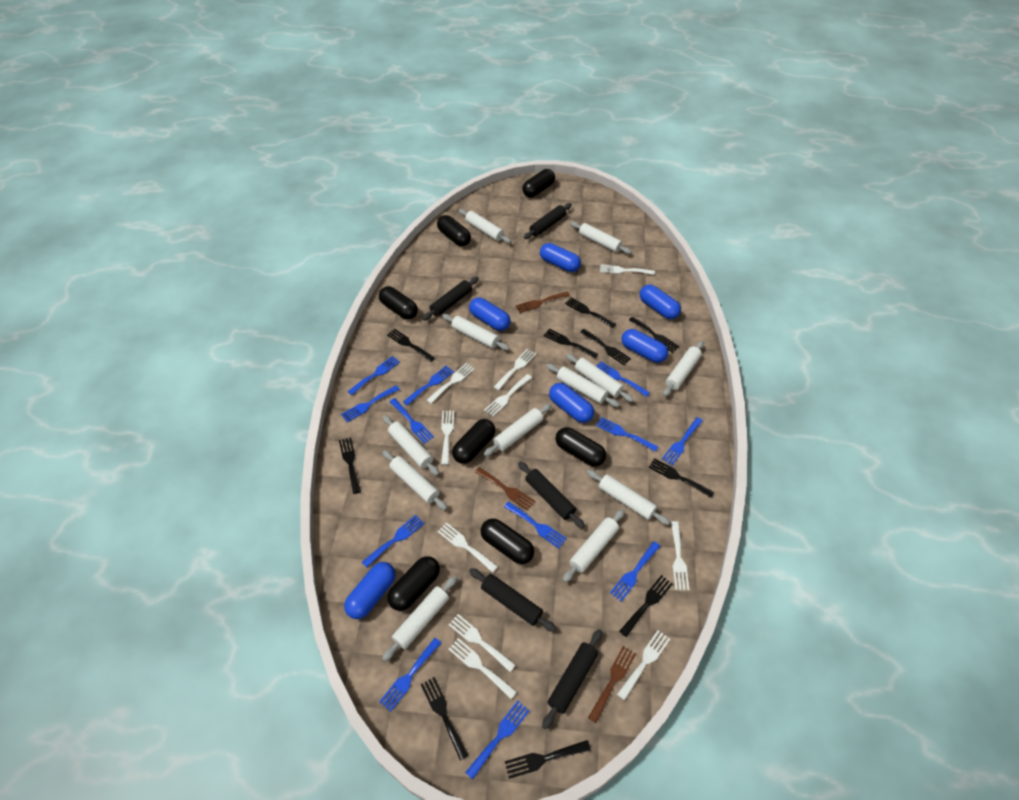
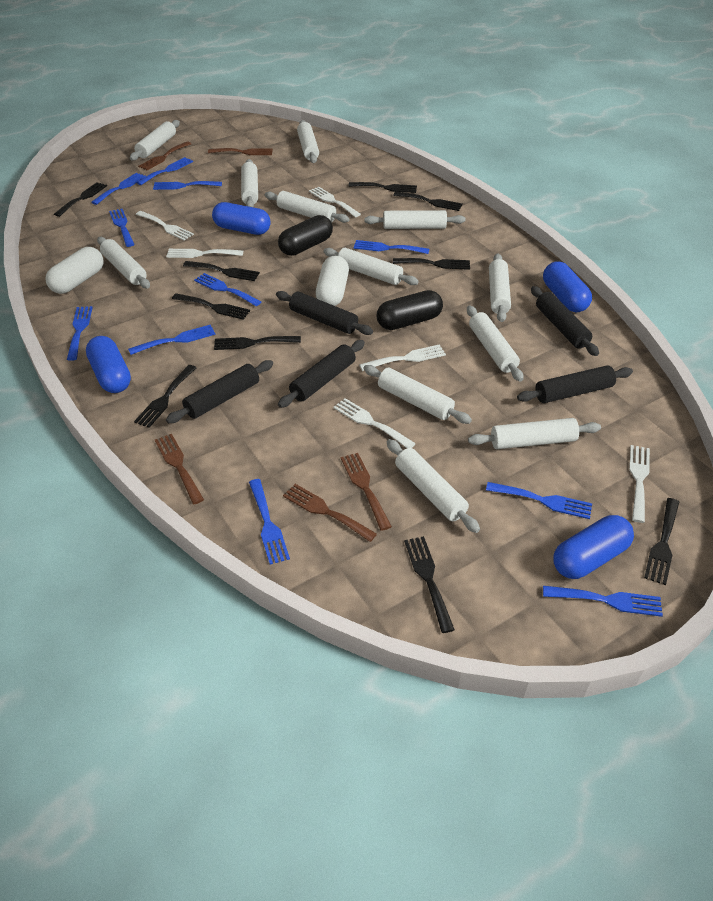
black capsule: [379,286,418,319] [387,556,440,611] [437,215,471,246] [452,419,496,464] [481,518,534,564] [522,169,555,197] [555,427,606,467] = 7 -> [278,215,333,256] [377,290,443,330] = 2
blue capsule: [344,562,396,619] [469,298,511,331] [540,243,581,272] [549,383,594,423] [622,329,668,363] [640,285,681,319] = 6 -> [86,336,131,393] [212,202,271,235] [543,261,592,312] [553,515,634,579] = 4
blue fork: [341,385,400,422] [347,356,400,395] [362,515,425,568] [379,638,441,712] [389,398,434,444] [403,366,454,406] [465,701,530,780] [504,501,567,548] [596,361,650,397] [596,417,659,452] [610,541,660,602] [662,417,703,466] = 12 -> [67,306,93,361] [91,173,146,205] [109,209,135,247] [128,325,216,355] [136,157,193,185] [153,181,222,190] [194,273,262,306] [249,479,290,564] [354,240,429,254] [486,482,592,519] [543,586,663,617] = 11
brown fork: [475,467,535,511] [516,291,570,313] [588,646,636,723] = 3 -> [138,141,191,170] [155,434,204,504] [208,148,273,155] [283,484,377,542] [341,453,392,531] = 5
white capsule: none = 0 -> [46,247,104,294] [316,255,349,306] = 2
white fork: [426,363,475,404] [437,522,498,573] [441,411,454,465] [448,614,516,672] [448,638,517,699] [484,374,532,417] [494,349,536,390] [600,265,655,275] [617,630,670,701] [671,521,689,590] = 10 -> [136,211,194,240] [166,249,243,258] [309,187,361,217] [333,398,416,448] [359,344,446,371] [629,445,650,523] = 6

